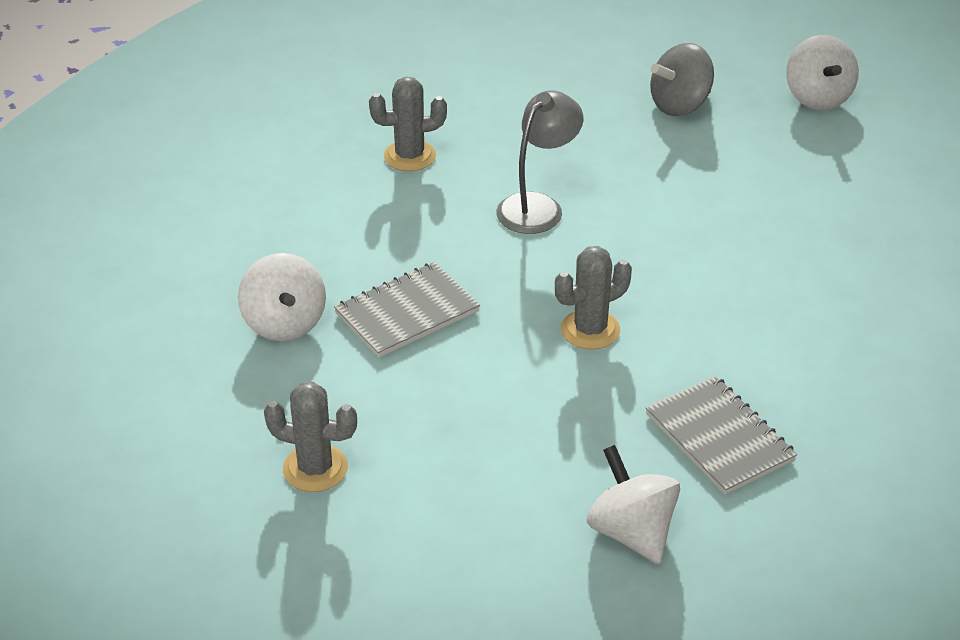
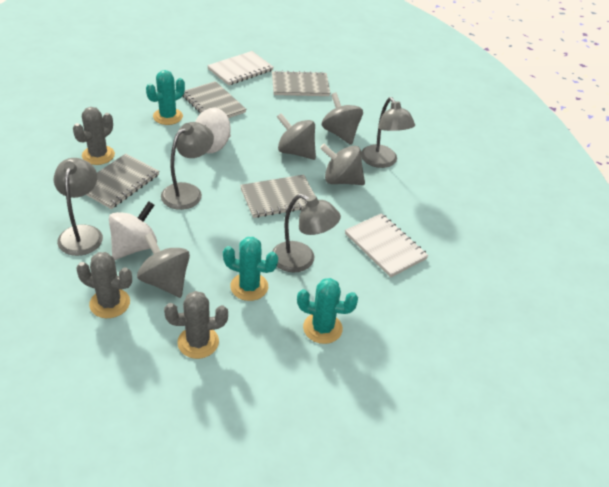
grey lamp: [496,90,583,234] = 1 -> [54,158,103,256] [161,122,214,210] [272,194,341,273] [361,97,415,168] = 4
grey notebook: [334,262,480,358] [645,375,797,495] = 2 -> [86,153,159,209] [183,81,246,118] [240,175,315,218] [272,70,330,96] = 4
grey spinning top: [650,43,714,116] = 1 -> [137,233,190,298] [277,113,316,160] [320,144,365,185] [322,92,363,145] = 4
turquoise cactus: none = 0 -> [146,70,185,125] [223,237,278,301] [297,278,358,344] = 3
white notebook: none = 0 -> [207,51,274,86] [345,213,429,278] = 2
white spinning top: [238,253,326,341] [587,445,680,565] [786,35,859,110] = 3 -> [109,201,157,260] [195,108,231,153] = 2

